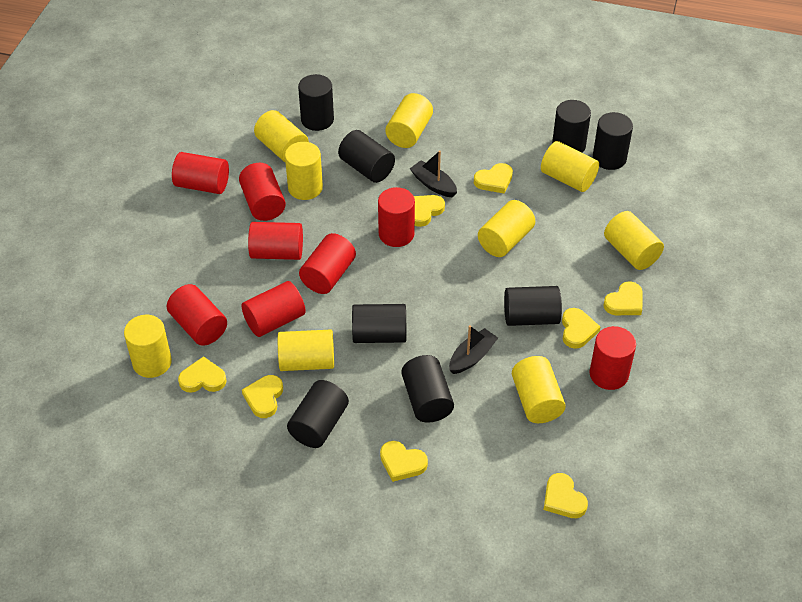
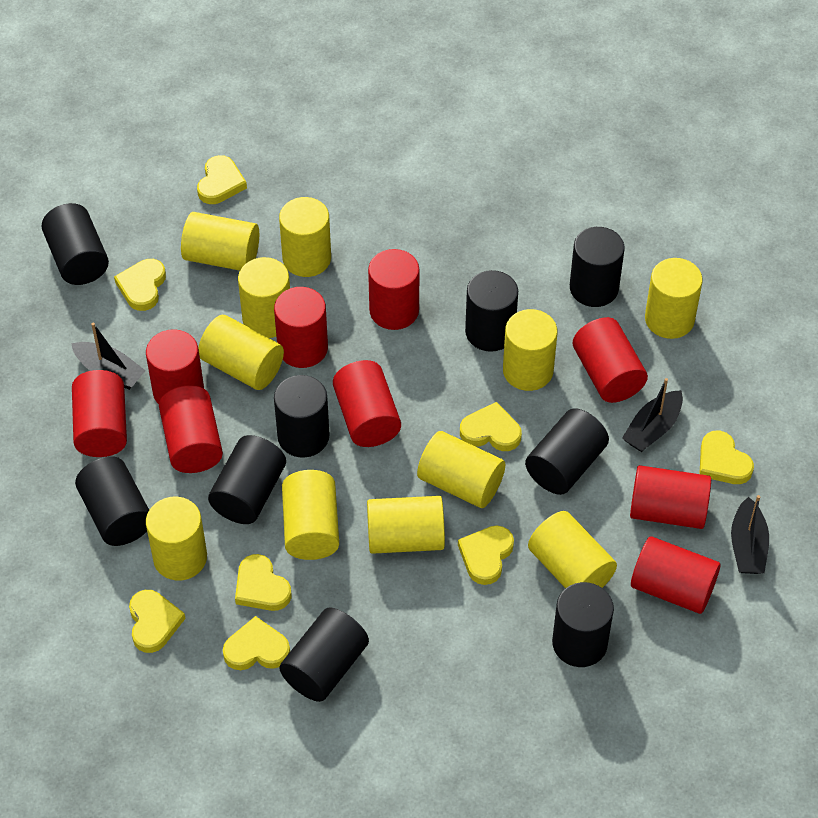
black boat: [410,151,457,198] [449,325,498,374] = 2 -> [71,323,146,390] [622,378,683,452] [731,495,769,574] = 3
black cylinder: [287,380,349,448] [298,74,334,131] [338,130,395,183] [352,304,406,343] [401,355,454,423] [504,286,562,326] [552,100,591,153] [593,112,633,170] = 8 -> [41,203,109,285] [75,456,149,546] [208,435,286,524] [274,375,330,458] [279,607,369,702] [465,270,518,352] [525,408,609,495] [552,582,614,667] [570,227,625,307] = 9
red cylinder: [167,284,227,346] [172,152,229,194] [239,163,286,221] [241,281,306,337] [248,222,303,260] [299,233,356,294] [378,187,415,247] [589,326,636,390] = 8 -> [72,370,127,457] [146,329,204,404] [159,385,223,473] [274,287,328,368] [333,360,401,447] [368,249,419,330] [573,317,648,403] [630,465,711,529] [631,536,721,614] = 9
yellow cylinder: [124,315,172,378] [254,110,309,162] [278,330,334,371] [285,142,323,200] [385,93,433,148] [478,200,535,257] [512,356,566,423] [541,141,599,192] [604,211,664,270] = 9 -> [146,497,207,581] [181,212,259,271] [198,315,284,390] [238,257,290,338] [279,197,331,277] [282,470,339,560] [367,496,445,554] [417,431,505,508] [503,309,557,391] [528,511,617,588] [645,258,703,339] = 11

